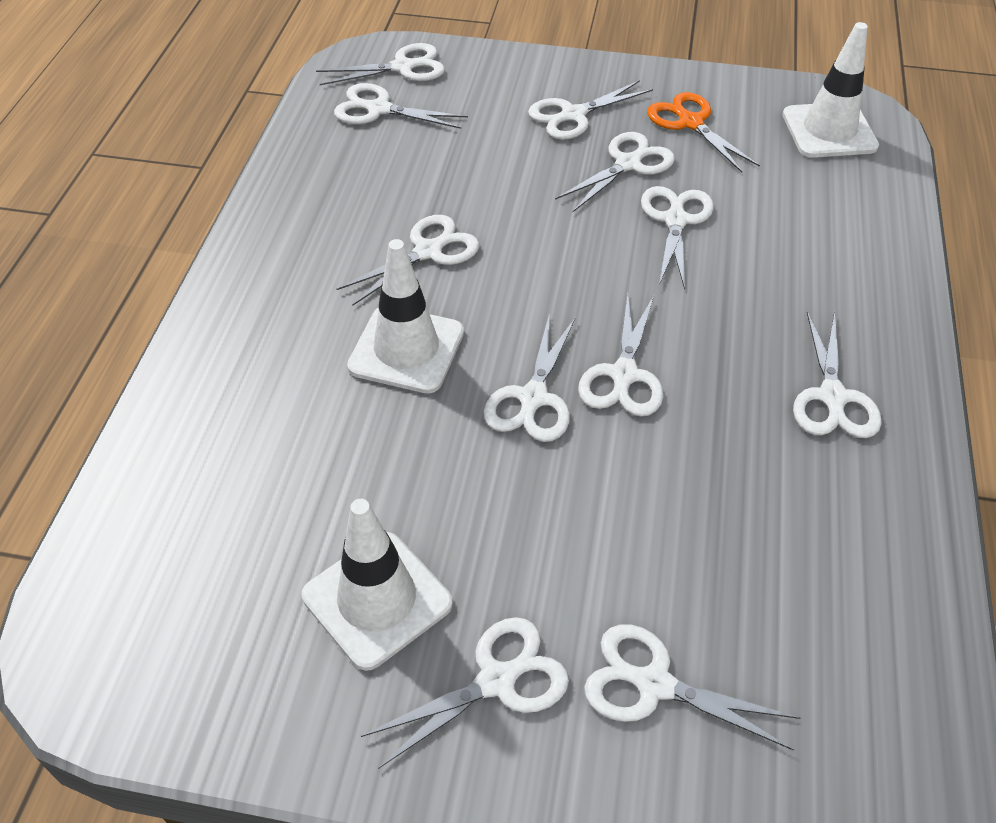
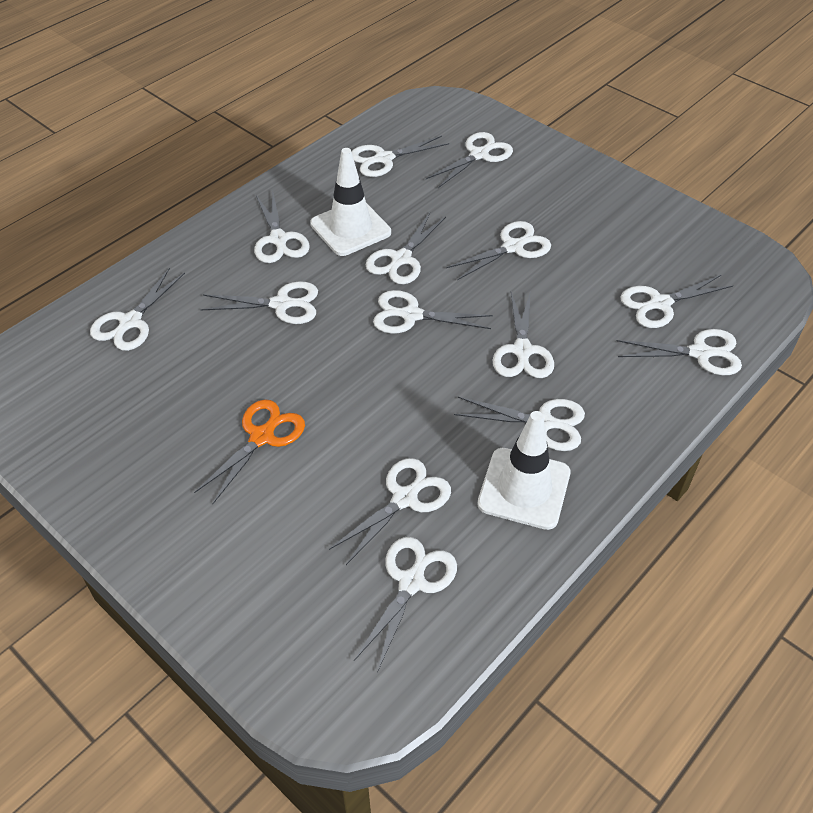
white scissors: [316,43,445,85] [334,83,468,129] [337,215,480,306] [361,617,569,769] [484,313,576,442] [528,80,653,140] [555,132,675,212] [578,294,663,417] [584,624,801,751] [641,186,714,289] [793,311,882,438] = 11 -> [90,268,185,351] [200,281,318,324] [254,193,310,263] [329,458,451,565] [351,136,449,177] [354,537,457,673] [366,213,446,284] [373,290,493,334] [426,132,513,188] [446,221,551,280] [454,397,585,451] [493,292,554,378] [616,329,742,375] [620,274,733,328] = 14
white traffic cone: [302,499,453,671] [347,239,464,393] [783,22,879,158] = 3 -> [310,148,391,256] [477,411,571,530] = 2

